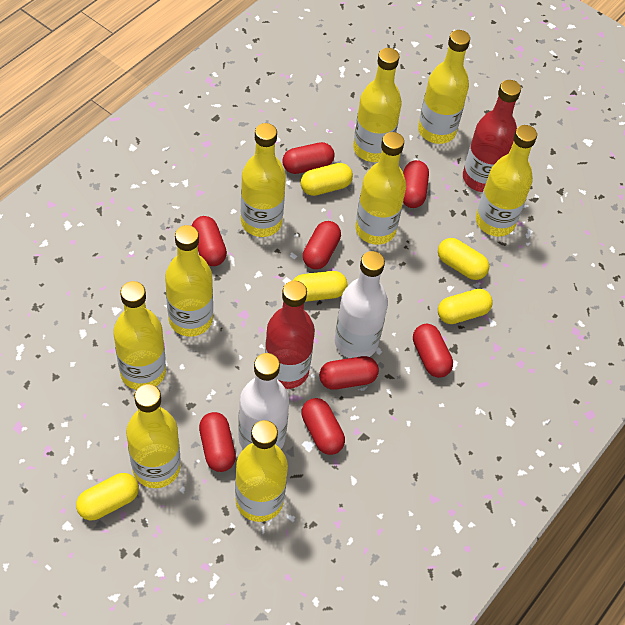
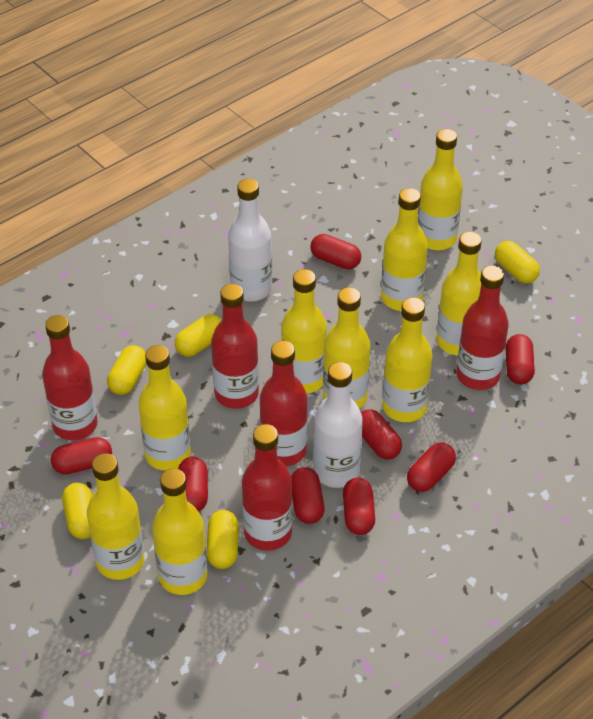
red bottle: [265,281,315,389] [463,80,521,192] = 2 -> [42,315,98,440] [211,284,259,409] [242,424,292,551] [260,341,308,466] [457,265,509,390] = 5

